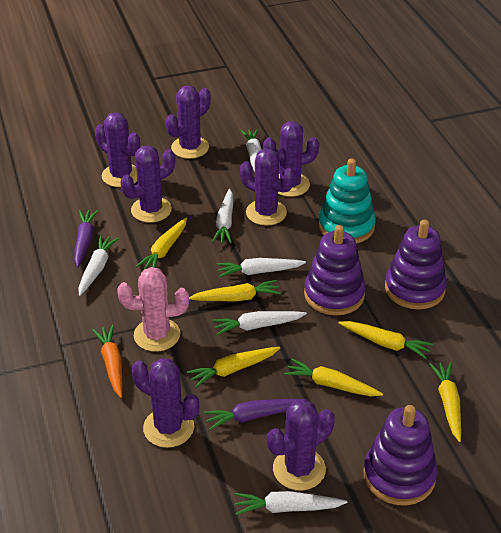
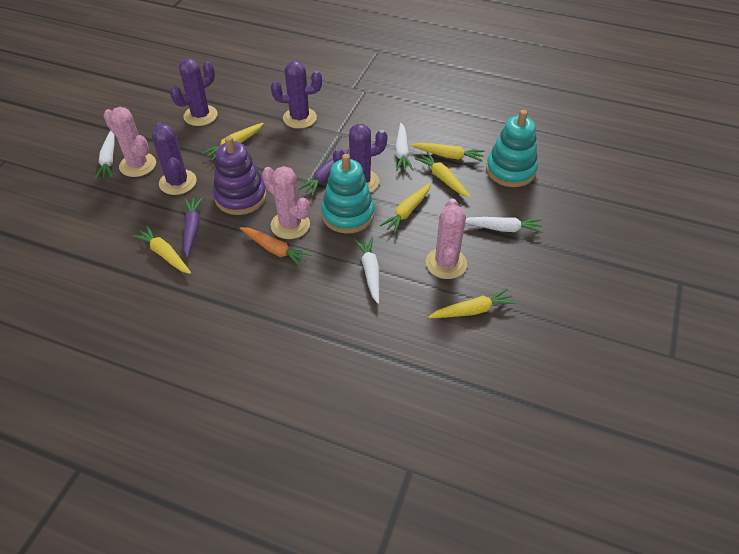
pink cactus: [117,267,189,352] = 1 -> [103,107,156,177] [262,166,310,239] [426,199,467,279] = 3
purple cactus: [95,112,140,187] [121,146,175,223] [132,358,199,448] [166,85,211,159] [240,148,295,226] [263,121,319,197] [267,399,335,491] = 7 -> [152,122,197,195] [170,58,218,126] [271,61,322,129] [333,124,388,193] = 4
purple stacking toy: [304,225,366,316] [363,405,438,506] [385,219,447,309] = 3 -> [213,136,267,215] = 1
turquoise stacking toy: [318,158,376,244] = 1 -> [321,154,374,234] [486,110,538,187] = 2
white carrot: [79,235,119,296] [212,189,233,243] [212,311,307,335] [216,258,306,278] [235,491,347,515] [240,129,262,172] = 6 -> [95,130,114,180] [354,237,380,304] [395,123,413,171] [465,217,543,233] = 4

